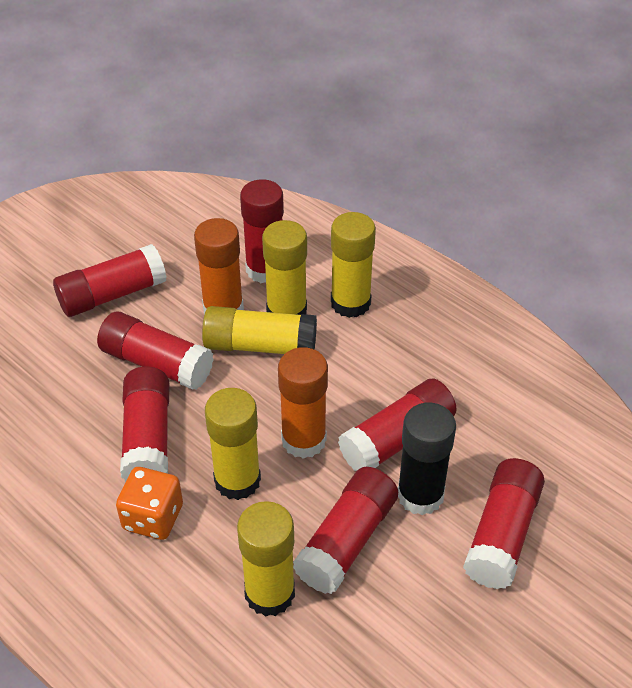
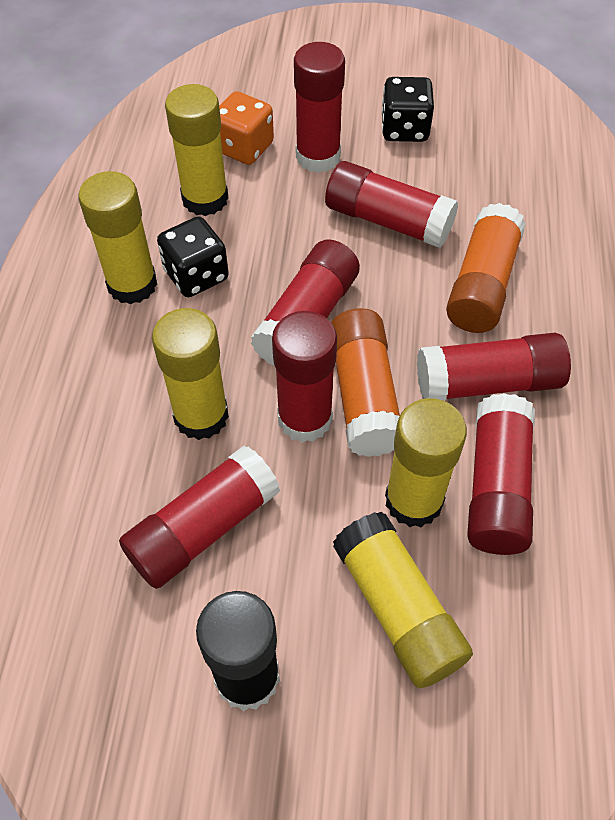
black dice: none = 0 -> [157,216,229,297] [381,77,434,142] = 2

